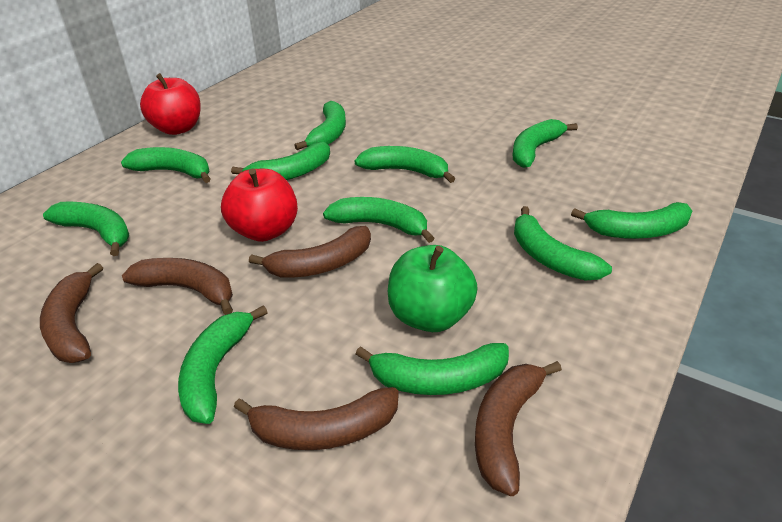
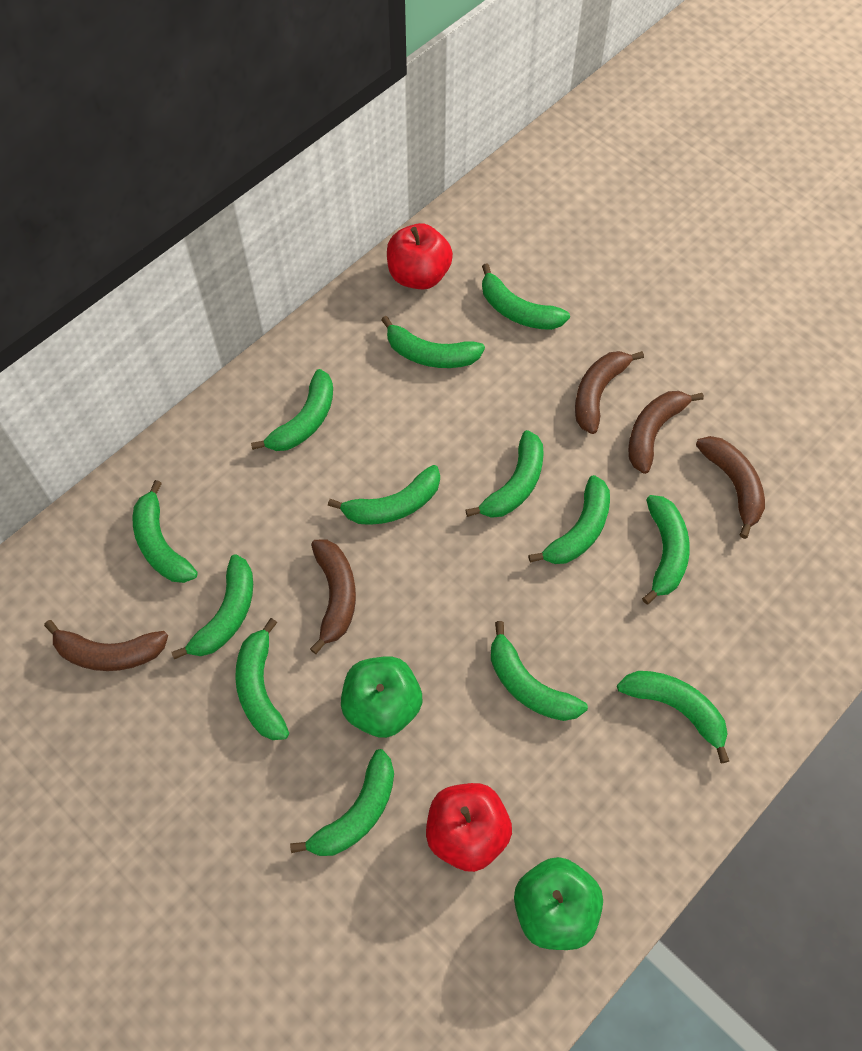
green apple: [388,245,478,332] = 1 -> [341,656,422,738] [514,857,603,950] = 2
green banana: [43,202,130,256] [121,147,211,183] [178,305,268,424] [231,142,330,180] [294,101,346,150] [323,197,434,243] [355,146,455,183] [356,343,509,395] [513,119,578,168] [514,206,612,281] [571,202,692,239] = 11 -> [132,480,198,583] [171,554,253,659] [235,618,289,740] [251,369,333,451] [290,749,394,856] [328,465,440,525] [381,316,485,368] [465,430,544,518] [482,263,570,330] [491,621,588,721] [528,475,610,564] [617,671,729,763] [642,495,690,604] = 13

